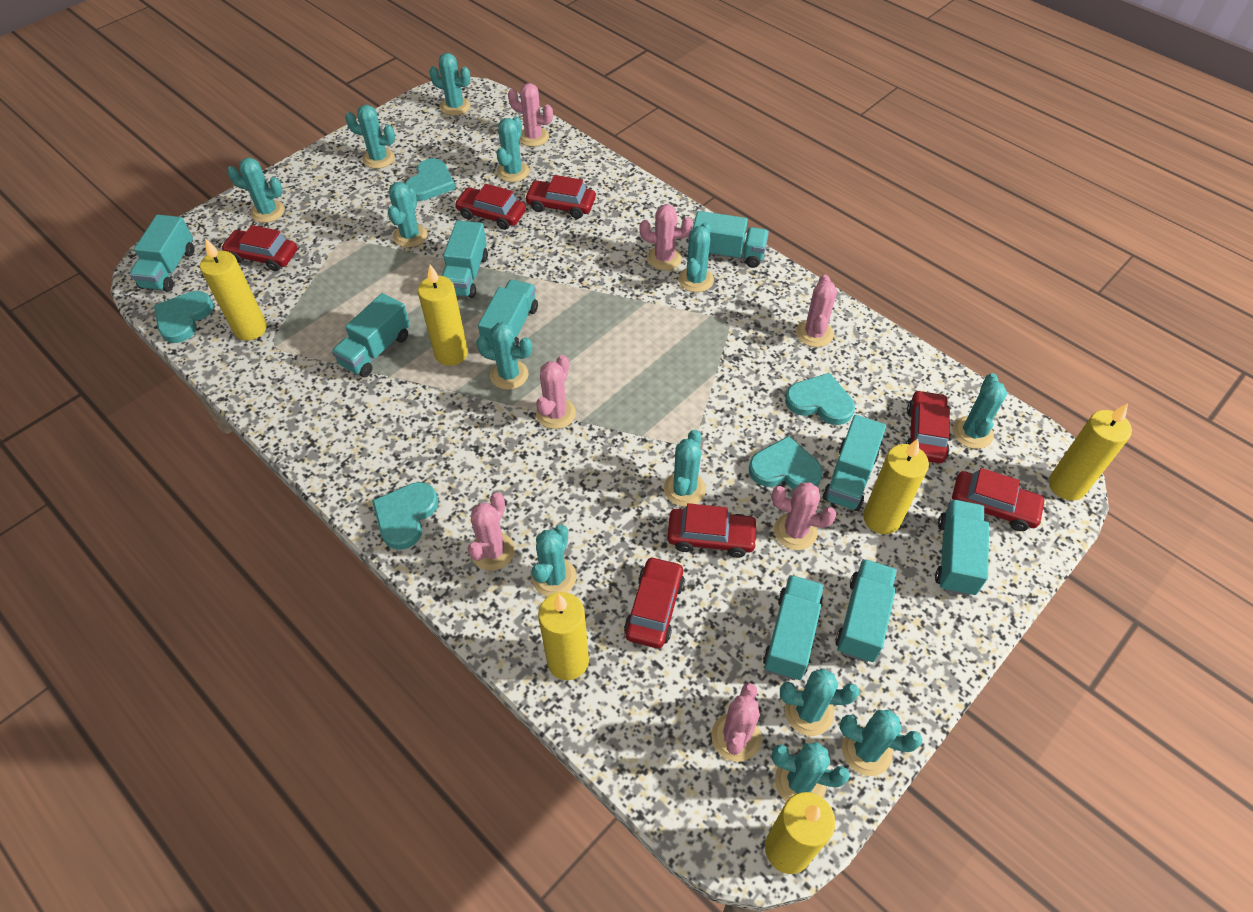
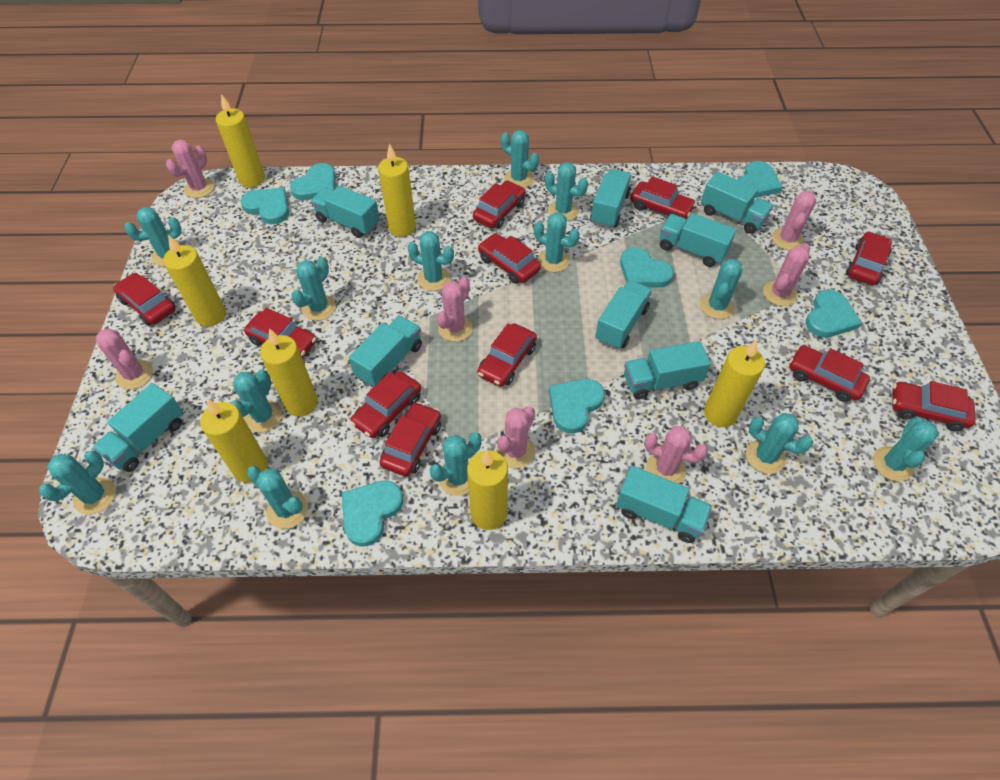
red car: [221,225,297,271] [455,184,526,230] [525,175,596,219] [624,556,685,648] [667,503,758,558] [906,390,950,463] [952,468,1046,531] = 7 -> [113,273,176,326] [244,308,317,358] [350,371,421,438] [379,402,441,477] [473,181,526,229] [477,323,537,387] [478,233,541,284] [630,176,696,219] [789,345,870,402] [846,231,892,285] [892,381,976,431] = 11
turquoise heart: [154,291,214,343] [372,482,439,550] [405,158,455,201] [749,436,823,490] [785,373,855,425] = 5 -> [240,188,289,224] [290,163,336,200] [342,480,403,547] [549,379,605,433] [620,247,674,288] [737,161,783,198] [806,289,862,338] = 7
yellow candle: [200,238,267,340] [418,265,468,366] [538,592,589,680] [765,792,835,874] [863,439,929,534] [1049,403,1132,501] = 6 -> [163,235,226,327] [200,399,268,483] [216,94,265,187] [260,328,318,417] [378,143,416,237] [467,450,508,530] [704,340,765,427] = 7

